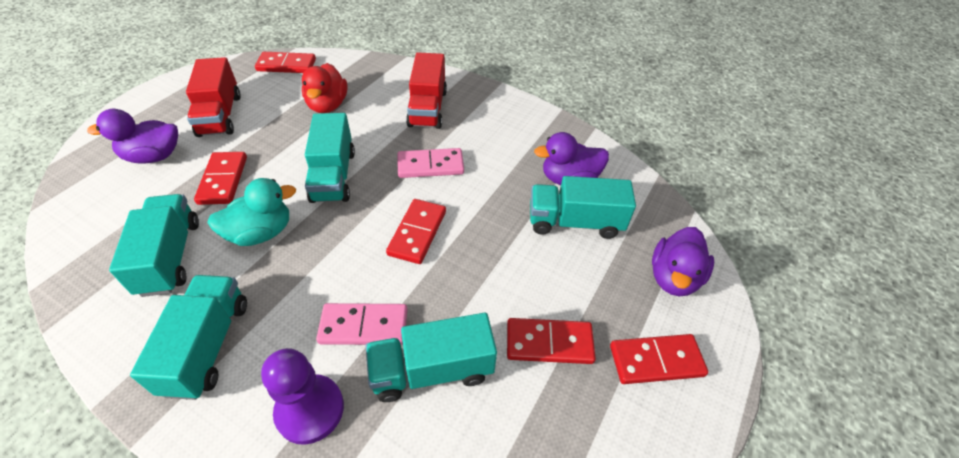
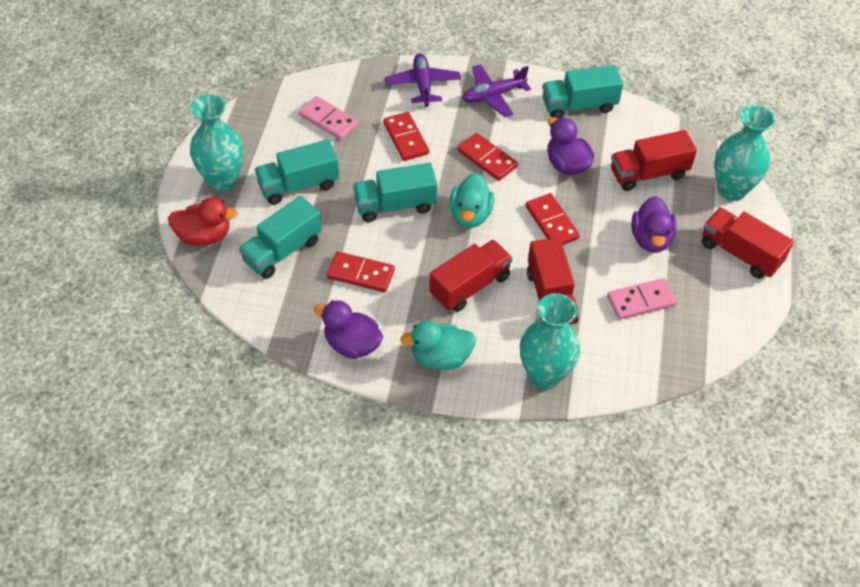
purple pawn: [261,348,344,445] = 1 -> none = 0
purple plane: none = 0 -> [385,53,461,107] [462,64,531,117] = 2
red domino: [194,152,247,205] [255,52,316,73] [386,199,446,264] [507,318,596,364] [610,334,708,384] = 5 -> [327,251,395,292] [383,112,429,161] [458,133,518,181] [526,193,580,245] = 4
red truck: [186,57,241,137] [406,52,447,129] = 2 -> [429,240,513,312] [527,238,579,324] [611,130,697,191] [702,207,794,279] = 4
turquoise duck: [207,178,296,246] = 1 -> [400,321,476,370] [450,173,494,228] = 2
turquoise truck: [109,194,199,297] [130,275,247,400] [305,113,355,203] [366,313,497,402] [530,176,636,239] = 5 -> [239,196,322,279] [255,139,339,205] [353,163,438,222] [543,65,623,119] = 4
turquoise vase: none = 0 -> [190,94,244,191] [520,293,580,389] [715,105,775,201] = 3

